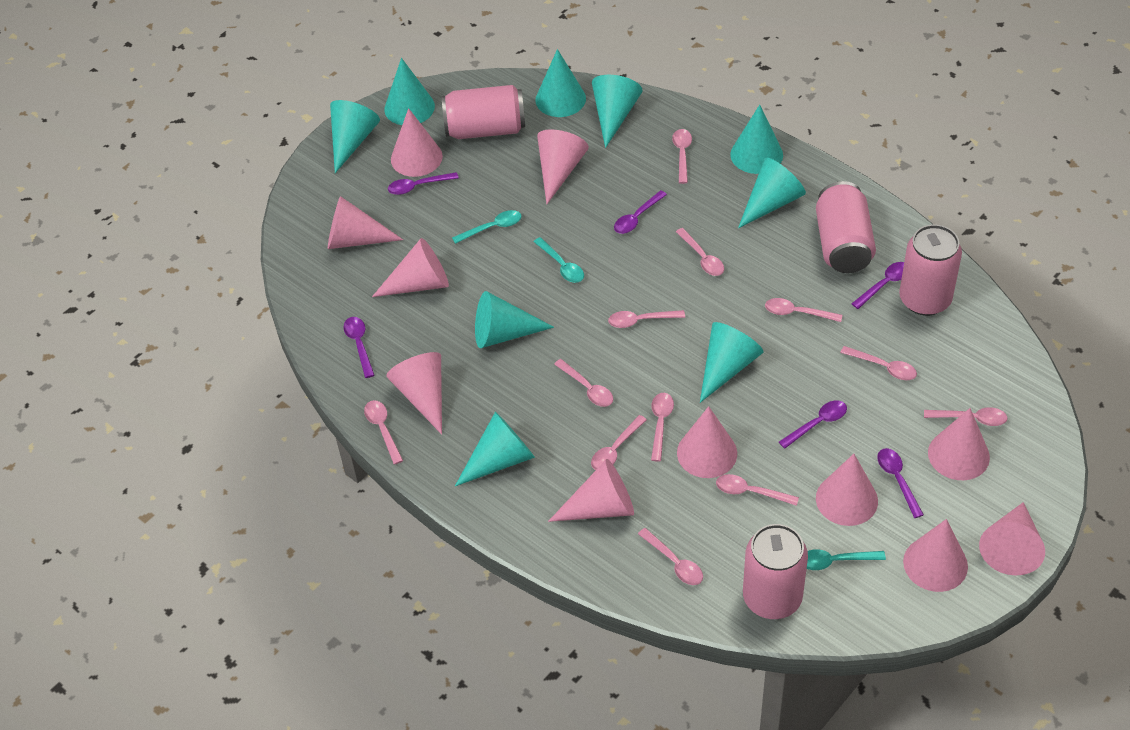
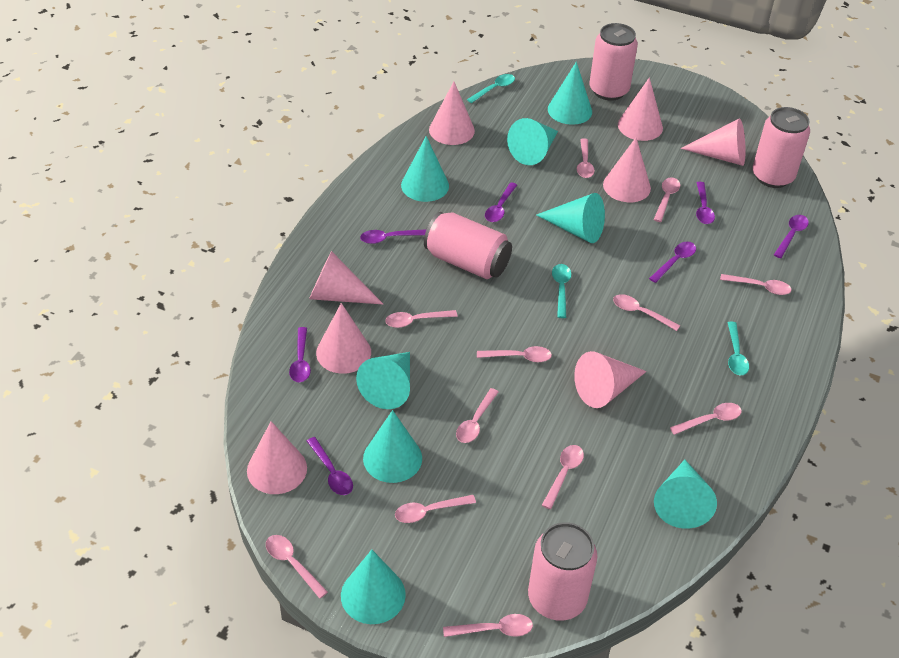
pink cone: [328,196,403,249] [372,238,449,297] [386,352,442,435] [391,108,443,177] [537,129,589,204] [548,459,634,522] [677,406,737,478] [816,454,878,526] [903,519,968,592] [928,408,990,480] [979,502,1045,575] = 11 -> [247,421,307,494] [309,251,383,304] [316,303,371,374] [429,82,475,145] [574,351,647,408] [603,138,651,202] [618,77,663,141] [680,119,746,166] = 8
purple spoon: [343,317,374,378] [388,172,459,195] [614,190,667,234] [779,400,847,449] [851,262,904,309] [877,448,924,518] = 6 -> [289,327,311,382] [307,437,353,495] [360,229,427,244] [485,182,517,222] [649,242,696,283] [696,182,715,224] [774,215,809,258] = 7
turquoise cone: [330,100,380,173] [384,58,435,125] [455,412,535,486] [475,291,554,348] [535,49,586,117] [592,75,642,148] [700,322,764,403] [730,105,783,174] [738,158,806,228] = 9 -> [341,550,406,624] [356,352,410,409] [363,410,422,483] [401,136,449,202] [507,118,558,165] [536,193,605,243] [548,62,592,125] [654,460,717,529] = 8

